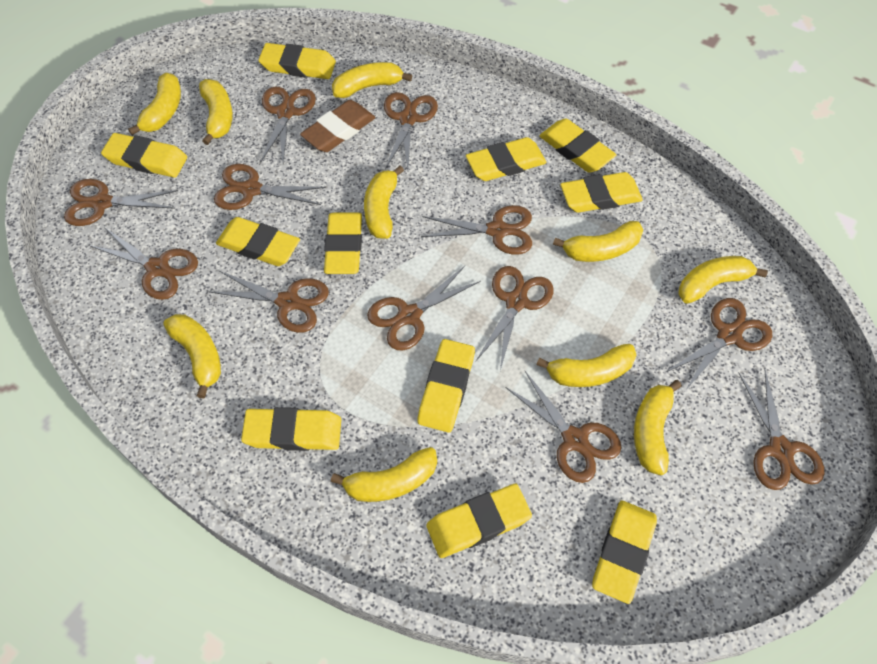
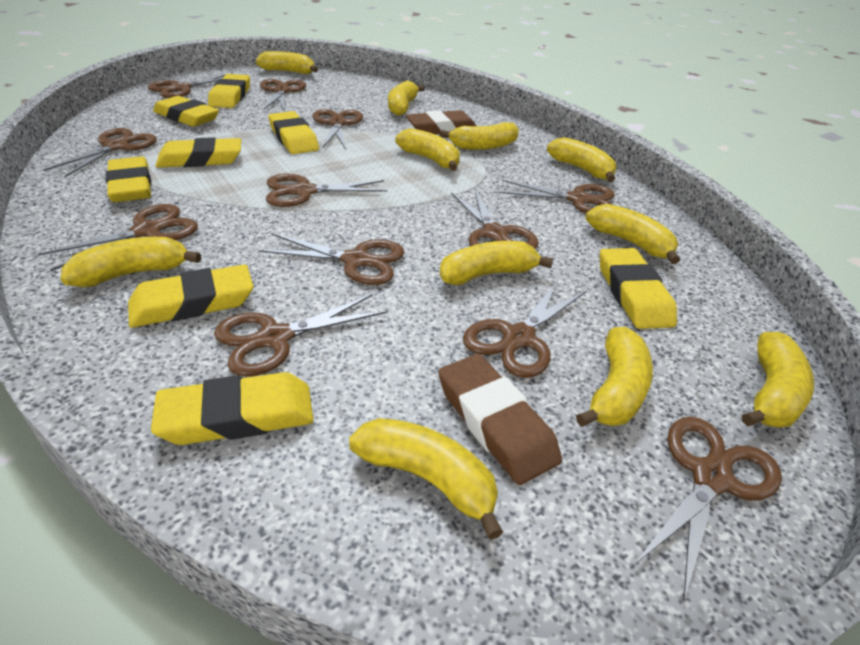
brown eraser: [300,100,375,152] = 1 -> [406,110,476,134] [438,354,562,485] = 2
yellow banana: [128,73,181,135] [163,314,221,398] [199,79,233,145] [331,447,437,502] [332,62,412,98] [364,166,404,239] [536,344,636,387] [553,221,643,262] [634,380,682,475] [678,256,768,304] = 10 -> [60,237,201,287] [256,51,318,74] [349,418,503,540] [388,80,425,116] [395,128,460,171] [440,122,519,150] [440,241,553,285] [547,137,616,182] [576,327,653,427] [585,204,680,264] [742,332,814,427] = 11
yellow eraser: [101,133,187,178] [216,217,300,266] [241,407,341,451] [258,43,336,79] [324,213,362,274] [417,339,475,432] [426,484,532,558] [466,137,547,181] [539,118,616,173] [560,172,643,213] [592,501,657,604] = 11 -> [106,156,151,202] [128,264,254,328] [151,372,313,445] [153,96,219,127] [155,137,241,168] [208,74,250,108] [269,111,319,154] [600,248,677,329] = 8

